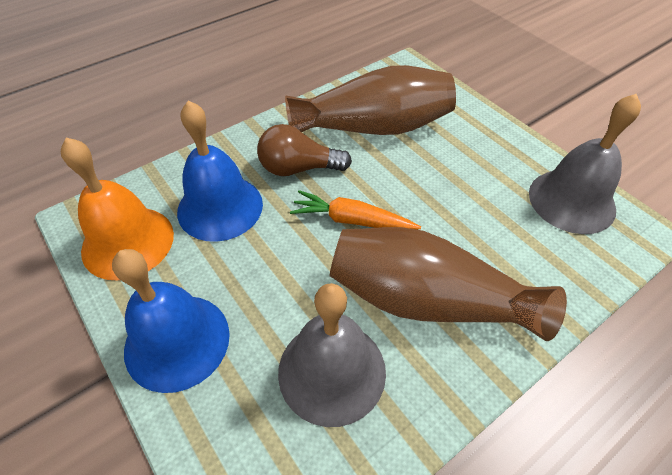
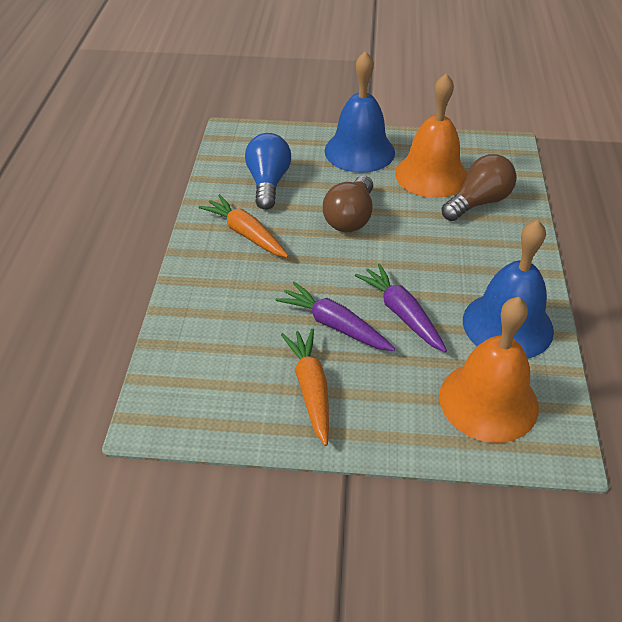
blue light bulb: none = 0 -> [245,133,291,210] = 1
brown light bulb: [257,124,352,176] = 1 -> [323,176,373,232] [442,154,517,221] = 2
brown vase: [285,65,456,135] [329,227,567,341] = 2 -> none = 0
grey bell: [278,283,386,427] [529,94,641,234] = 2 -> none = 0
orange bell: [61,138,174,281] = 1 -> [395,73,468,198] [439,297,539,443] = 2
orange carrot: [290,190,421,230] = 1 -> [199,194,288,257] [281,328,329,446] = 2
purple carrot: none = 0 -> [276,282,395,351] [355,263,447,352] = 2

